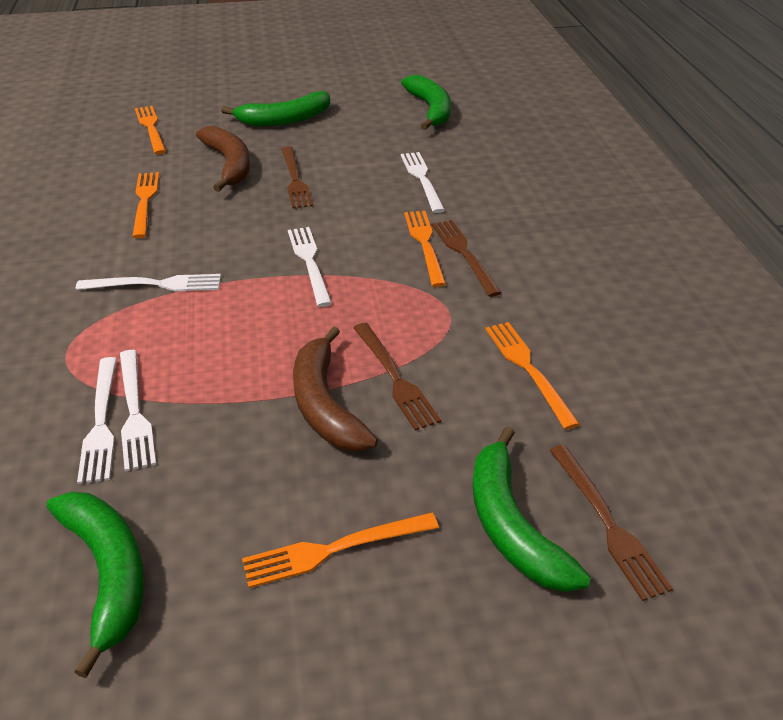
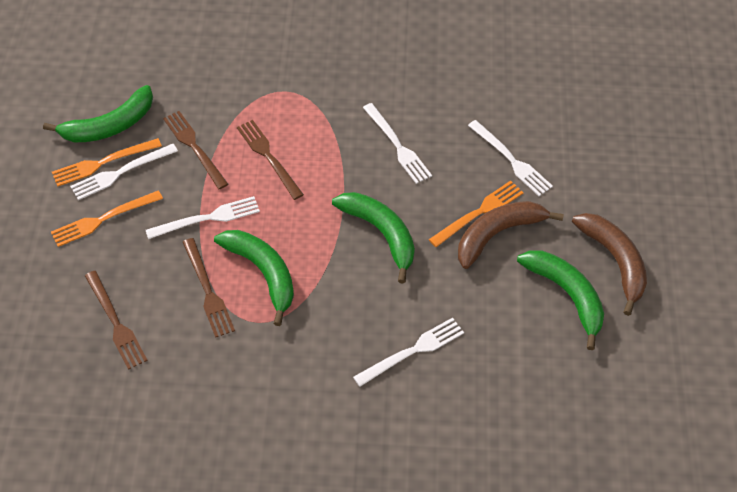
orange fork: [132,172,159,238] [135,106,166,154] [242,512,439,588] [404,211,446,287] [485,322,580,429] = 5 -> [51,190,163,247] [52,138,162,187] [428,181,524,247] = 3

